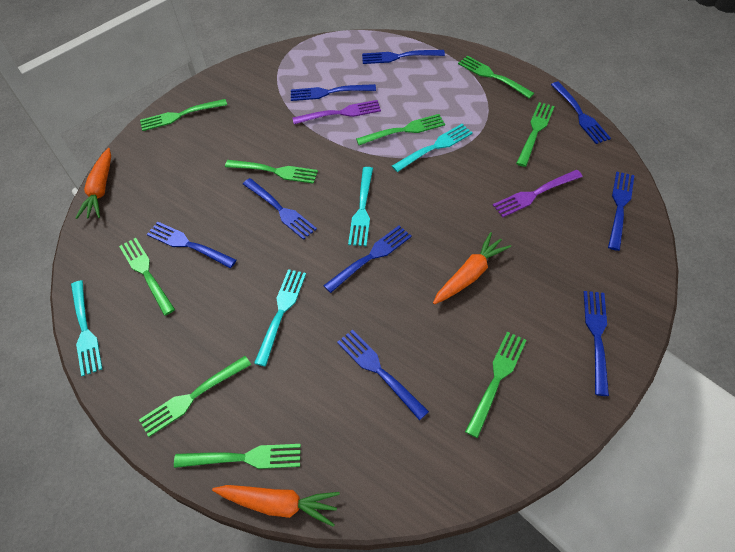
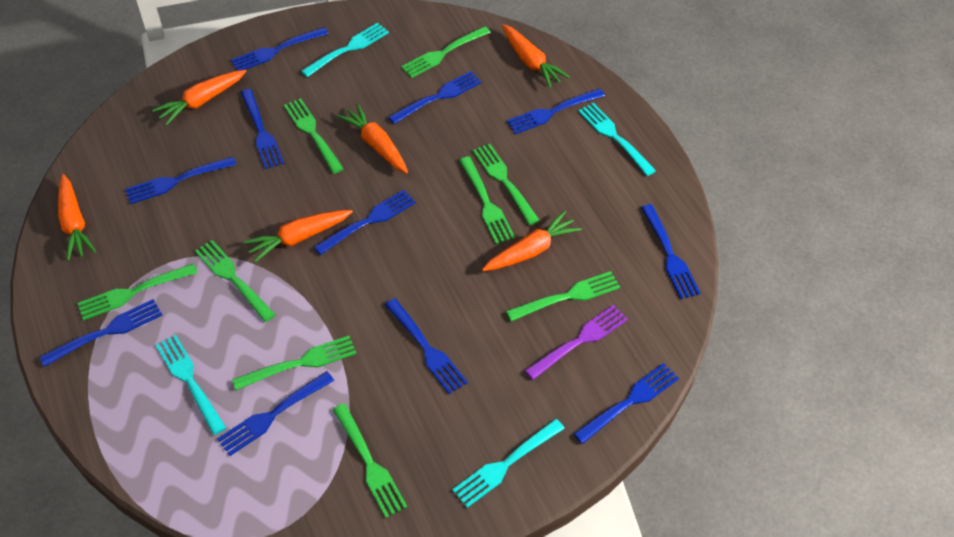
blue fork: [147,222,237,268] [243,178,317,240] [291,84,376,101] [323,225,412,293] [337,330,429,420] [362,50,445,64] [551,81,611,144] [584,291,609,396] [608,172,635,251] = 9 -> [40,299,162,367] [125,157,237,204] [217,371,334,456] [231,27,329,71] [240,89,284,169] [314,190,416,255] [385,298,468,394] [388,71,482,124] [506,88,605,134] [574,363,679,444] [641,204,700,299] = 11
orange carrot: [76,148,111,219] [212,485,340,527] [433,232,511,304] = 3 -> [58,174,97,261] [152,70,246,126] [244,210,353,262] [337,104,408,174] [482,211,582,271] [502,24,570,88] = 6
purple fork: [293,100,381,124] [493,170,583,217] = 2 -> [524,305,628,380] = 1

